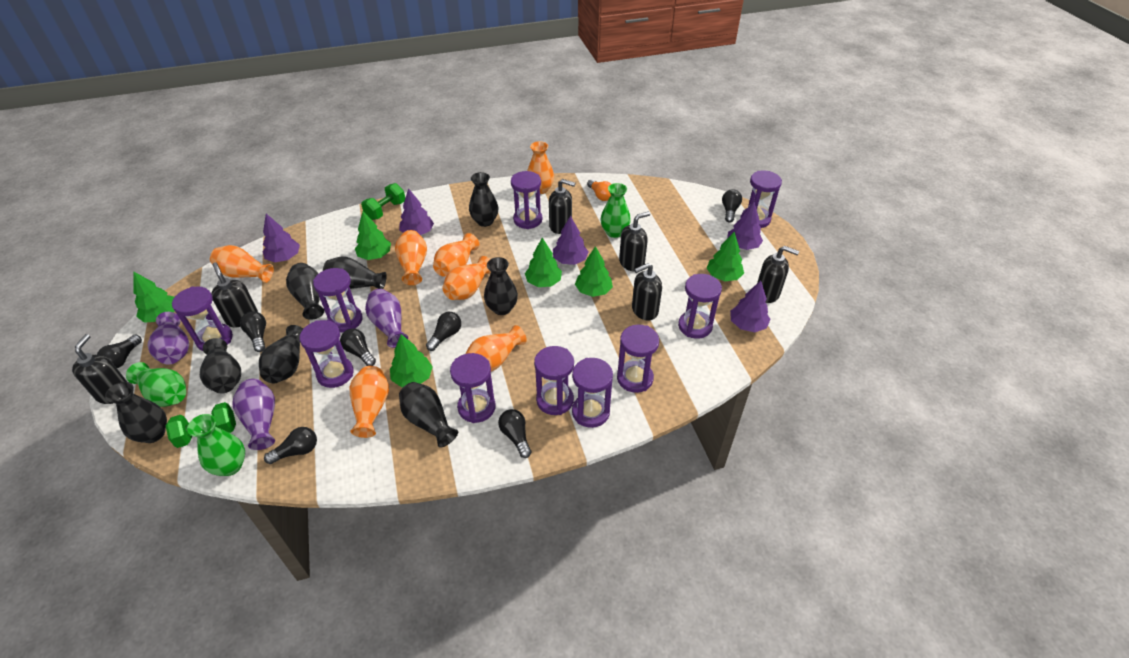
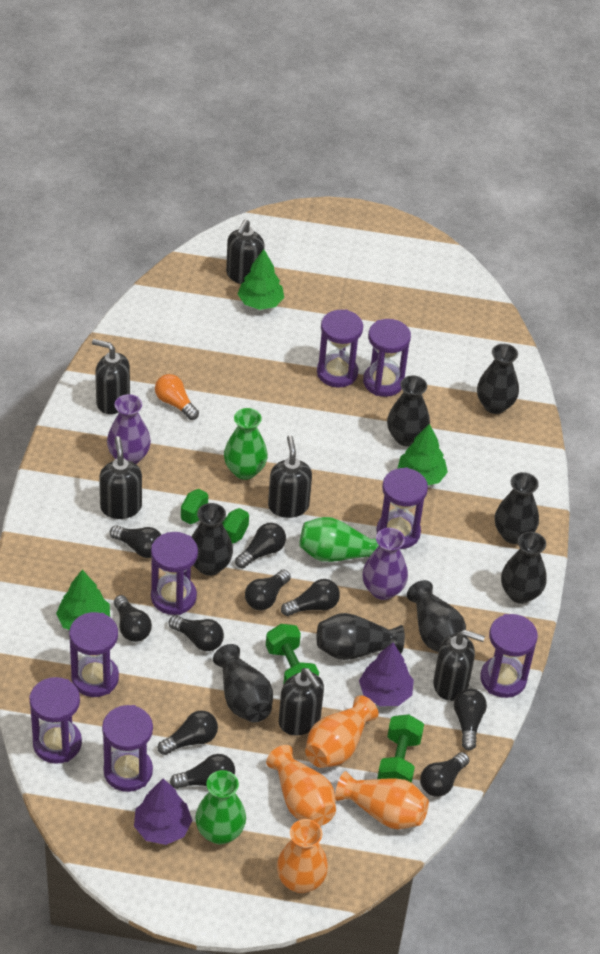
black light bulb: [97,335,142,368] [240,311,266,352] [264,427,317,464] [340,328,376,366] [426,312,461,351] [498,409,532,458] [722,189,742,223] = 7 -> [110,525,161,558] [114,595,152,642] [158,710,218,755] [169,615,224,651] [170,754,235,789] [235,523,286,568] [245,570,291,611] [281,579,340,616] [420,752,469,797] [454,689,487,750] = 10
green dumbbell: [166,402,236,448] [361,183,405,220] = 2 -> [181,489,249,544] [266,624,319,683] [377,714,424,783] = 3
green tree: [133,271,174,323] [355,212,391,260] [390,334,433,387] [525,238,562,287] [575,246,613,297] [707,232,744,281] = 6 -> [56,570,110,630] [238,249,284,310] [397,424,448,485] = 3
orange vase: [210,245,274,283] [350,366,389,438] [395,230,427,285] [433,233,479,276] [442,256,491,300] [466,325,527,371] [527,141,554,194] = 7 -> [266,745,336,826] [277,819,328,893] [305,695,378,768] [335,771,429,829] = 4
purple hourglass: [172,287,233,351] [300,320,354,388] [313,268,363,332] [450,353,496,423] [511,171,542,229] [534,346,574,415] [572,358,613,428] [617,325,659,393] [678,274,722,339] [742,171,782,228] = 10 -> [29,677,82,764] [69,612,119,697] [102,705,153,792] [151,532,198,615] [317,310,363,388] [363,319,411,397] [376,467,428,549] [480,614,538,698] = 8
purple tree: [263,214,300,262] [399,188,434,235] [553,216,588,265] [727,202,763,250] [730,281,770,332] = 5 -> [134,779,193,845] [359,643,414,706] = 2
purple vase: [148,312,189,364] [233,379,275,450] [365,289,408,348] = 3 -> [107,394,151,464] [362,528,408,600] = 2

